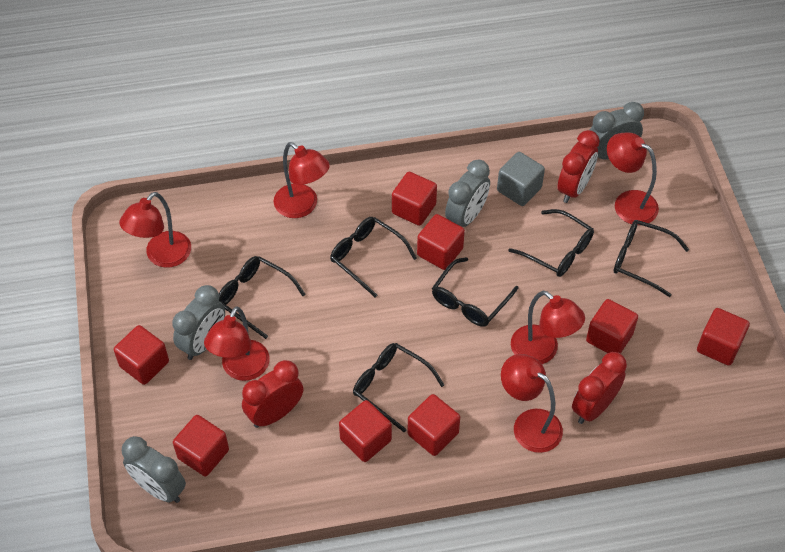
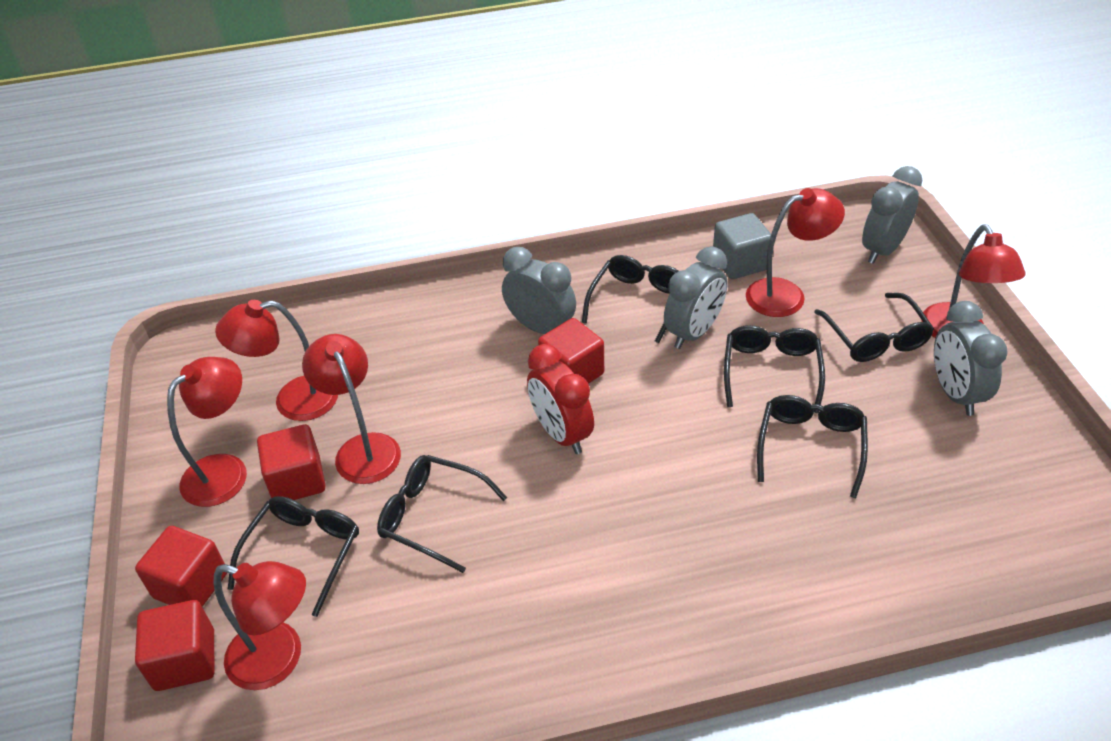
red clock: [242,360,303,428] [558,130,600,203] [572,352,627,424] = 3 -> [527,344,594,454] = 1
red cube: [114,325,169,385] [173,415,229,476] [339,400,392,462] [392,172,437,226] [407,394,460,456] [417,214,465,270] [586,299,638,354] [697,308,750,366] = 8 -> [135,526,227,607] [135,600,214,691] [257,424,326,500] [538,318,604,384] = 4

